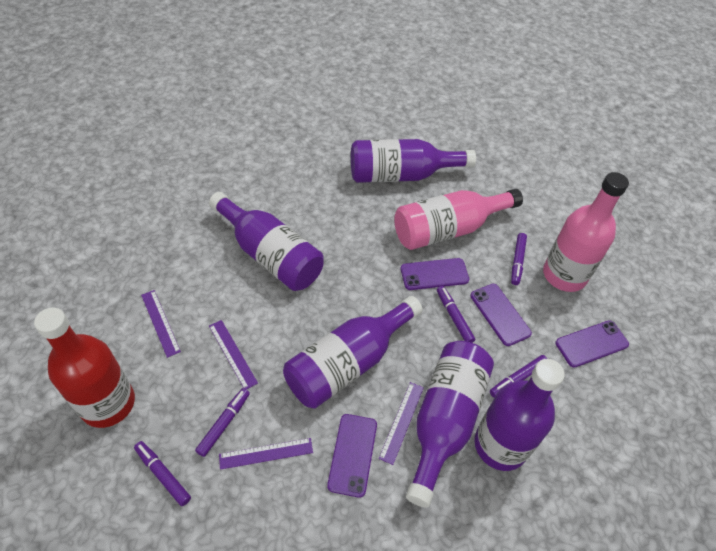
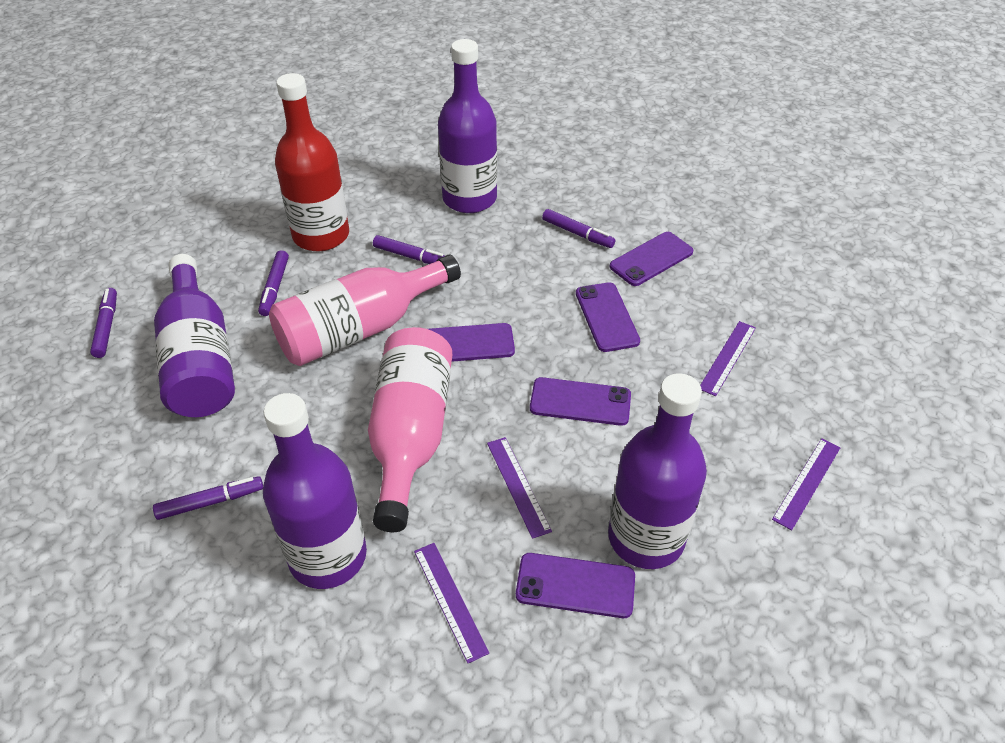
purple bottle: [209,192,324,291] [283,296,423,409] [351,139,476,183] [406,341,494,508] [474,359,565,471] = 5 -> [154,254,235,417] [263,393,367,589] [438,39,497,213] [608,373,707,569] = 4
purple phone: [327,414,377,498] [401,258,469,290] [470,284,532,346] [555,320,629,368] = 4 -> [428,323,515,362] [516,553,635,618] [530,377,631,426] [576,282,640,352] [609,232,693,286] = 5

